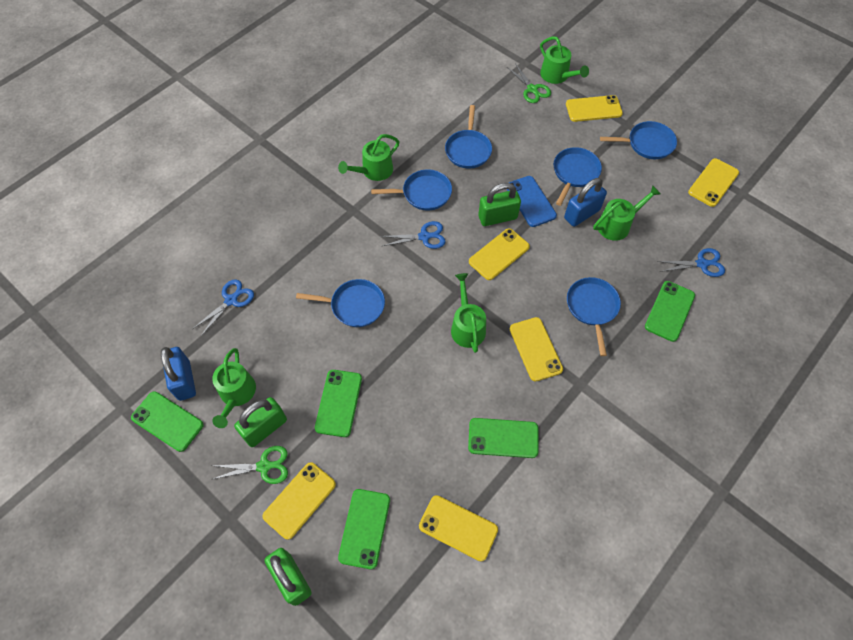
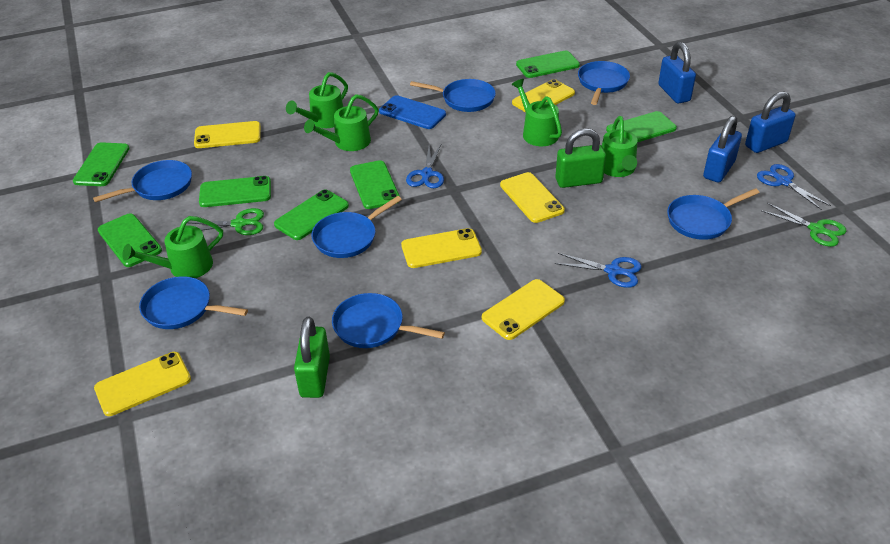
blue padlock: [161,347,196,401] [564,178,607,227] = 2 -> [658,42,696,104] [703,116,742,183] [745,92,796,153] = 3
blue pan: [296,279,385,327] [371,169,452,211] [445,105,492,169] [554,147,602,206] [567,277,621,356] [600,121,677,159] = 6 -> [93,160,192,202] [139,276,248,329] [312,196,402,258] [332,293,445,348] [410,79,496,112] [578,61,630,105] [667,188,760,240] = 7
green padlock: [234,397,287,447] [264,548,312,606] [478,183,521,226] = 3 -> [294,317,330,398] [555,128,606,188] = 2
green phone: [131,391,204,452] [315,370,362,437] [338,489,390,569] [468,418,539,458] [645,281,695,342] = 5 -> [73,142,130,186] [98,213,162,267] [199,176,271,207] [274,189,349,240] [350,160,400,209] [516,51,580,78] [606,111,677,142] = 7

